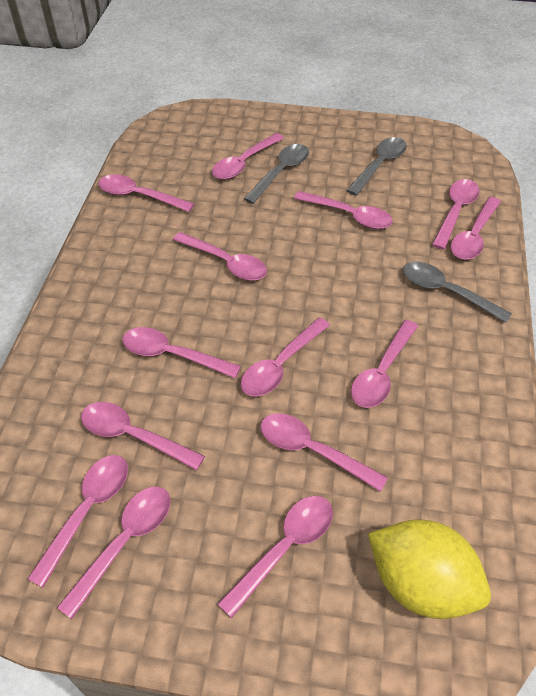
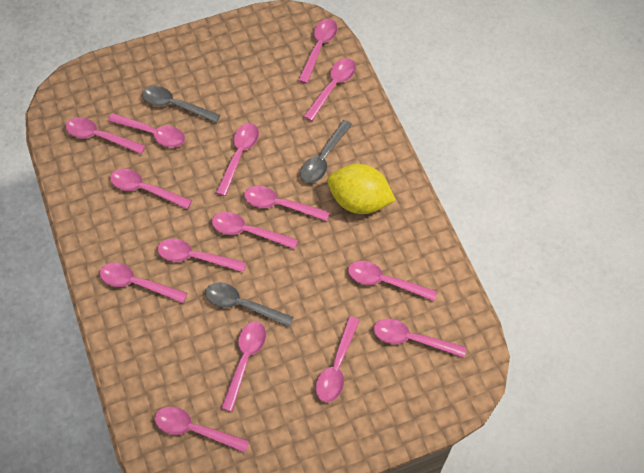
pink spoon: [28,455,128,588] [57,487,170,619] [81,402,205,470] [98,175,194,212] [122,327,241,378] [173,232,267,281] [212,133,284,180] [218,496,333,618] [241,317,330,396] [261,413,388,492] [294,191,393,229] [351,320,418,408] [432,179,480,250] [451,197,501,260] = 14 -> [66,117,146,154] [100,263,188,303] [108,113,185,147] [110,169,192,209] [155,407,250,453] [158,239,246,272] [212,212,298,249] [216,123,259,196] [221,321,266,412] [244,186,330,221] [298,19,337,84] [304,58,356,121] [316,316,360,402] [348,261,437,301] [374,319,466,358] = 15

